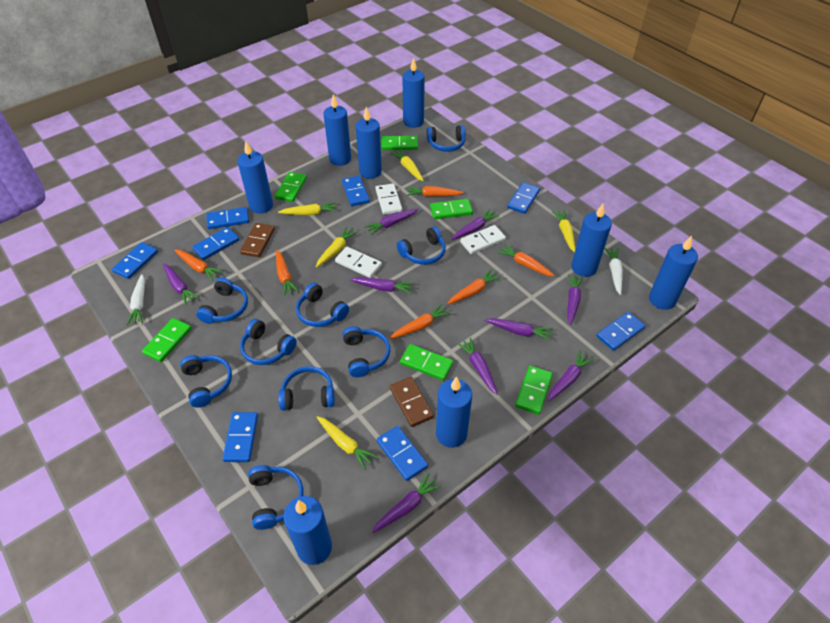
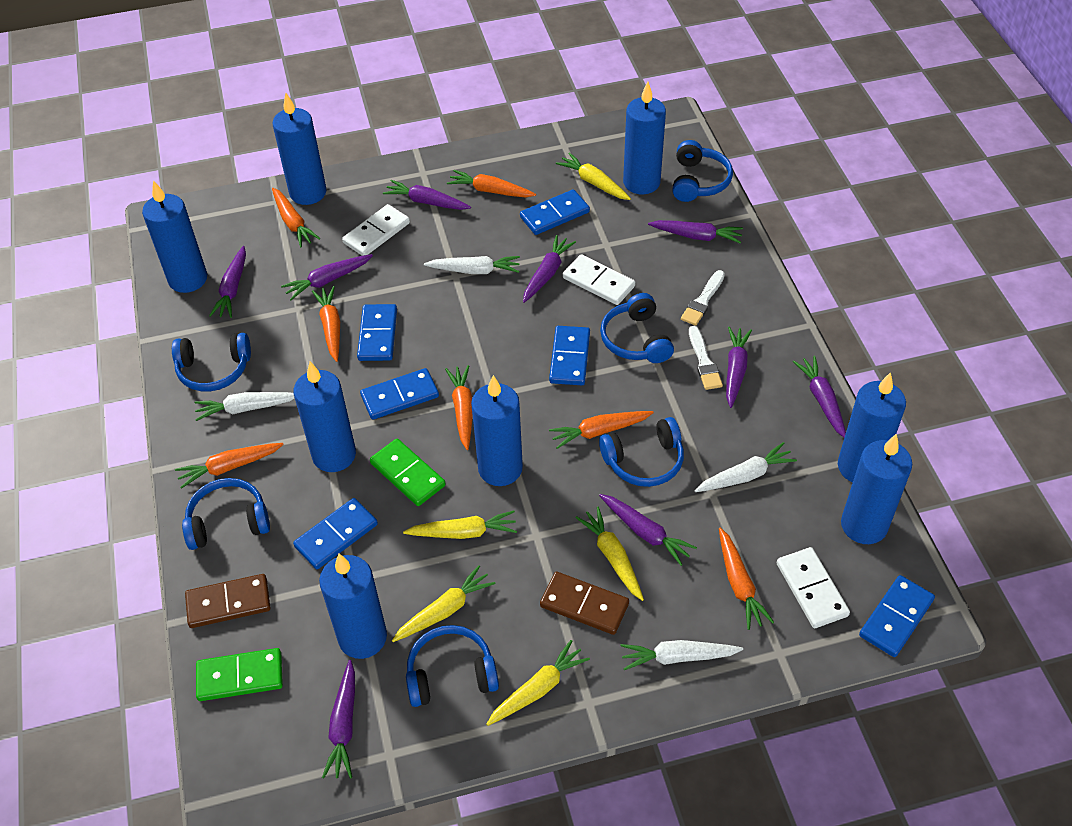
blue domino: [112,242,158,279] [192,227,239,260] [206,207,249,229] [222,412,258,462] [342,176,370,206] [377,426,428,481] [507,182,540,214] [596,312,646,351] = 8 -> [293,498,378,569] [357,304,397,361] [360,368,439,420] [520,189,590,235] [549,326,590,385] [859,575,935,657] = 6
blue headphones: [180,355,232,408] [196,277,248,324] [240,319,297,365] [248,465,303,530] [278,366,335,410] [296,282,349,327] [343,326,390,377] [397,226,446,265] [427,125,466,152] = 9 -> [172,333,251,391] [182,478,270,550] [406,625,499,707] [599,417,684,487] [600,293,674,363] [672,140,733,202] = 6
green domino: [142,318,192,362] [275,172,307,202] [381,136,418,150] [400,344,453,381] [430,199,473,219] [515,365,553,415] = 6 -> [196,648,283,701] [370,439,446,506] = 2
orange carrot: [174,249,223,281] [276,250,299,296] [390,304,451,339] [407,186,464,197] [447,269,501,304] [497,244,555,277] = 6 -> [175,443,284,489] [272,188,321,247] [312,286,340,362] [445,365,473,450] [447,170,536,197] [549,411,654,449] [719,527,774,630] = 7
white brush: none = 0 -> [681,270,725,326] [689,326,723,390] = 2
white carrot: [126,274,145,325] [604,248,623,295] = 2 -> [195,392,295,421] [424,256,520,274] [620,640,743,670] [695,442,797,492] = 4

